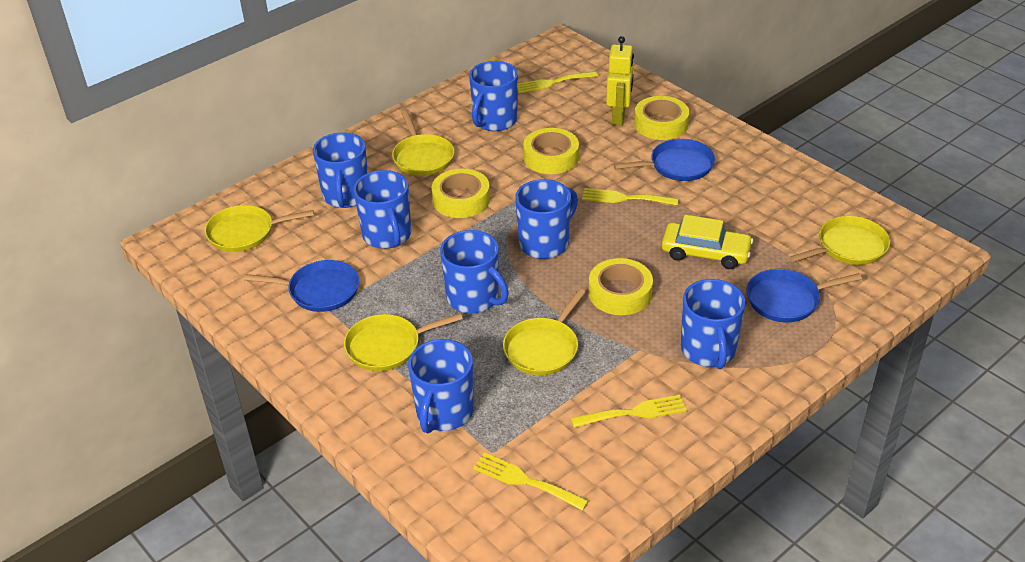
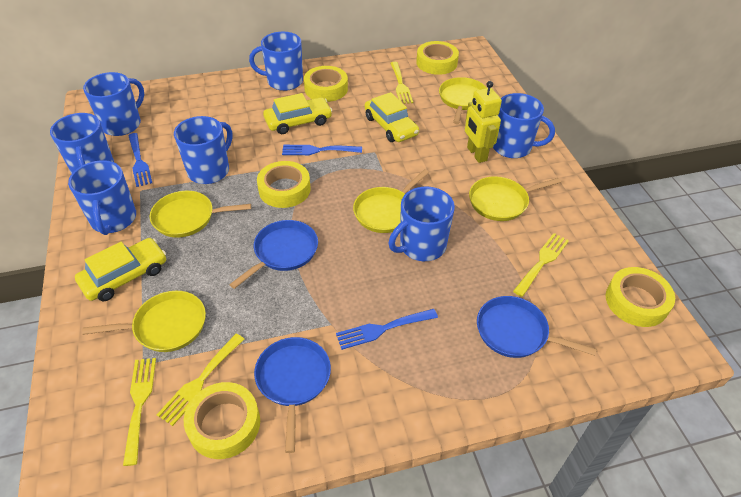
blue fork: none = 0 -> [128,133,152,187] [282,145,362,155] [336,309,438,350] = 3
yellow car: [662,215,753,269] = 1 -> [75,238,166,301] [263,93,332,134] [365,92,419,142] = 3
yellow tape: [432,169,490,218] [523,128,579,174] [589,258,653,315] [634,96,689,140] = 4 -> [184,382,260,459] [257,161,311,208] [304,66,348,102] [416,41,459,75] [606,267,675,327] = 5

